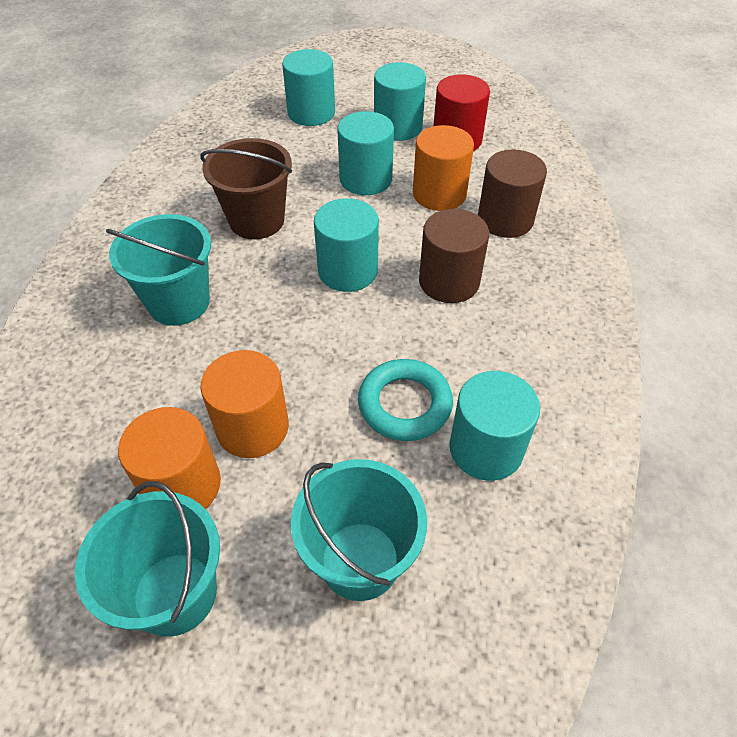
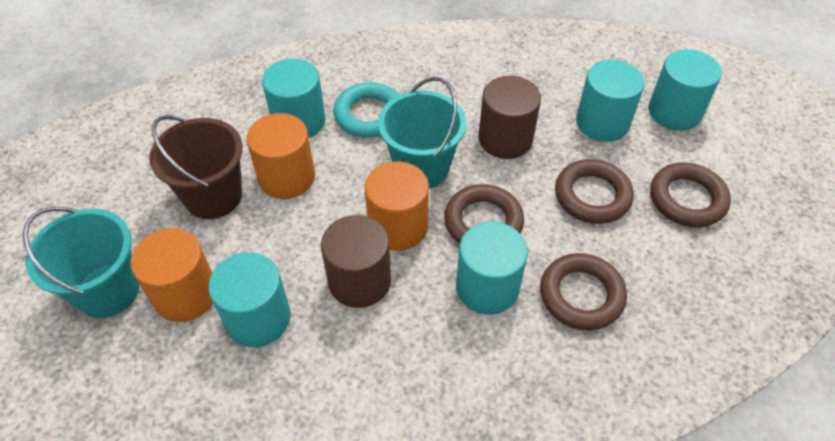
brown ring: none = 0 -> [444,184,524,244] [540,253,627,331] [555,159,634,224] [651,162,731,227] = 4
red cylinder: [433,74,490,151] = 1 -> none = 0
turquoise bucket: [75,481,220,637] [106,214,211,326] [291,459,427,601] = 3 -> [23,207,140,318] [378,77,466,189] = 2

